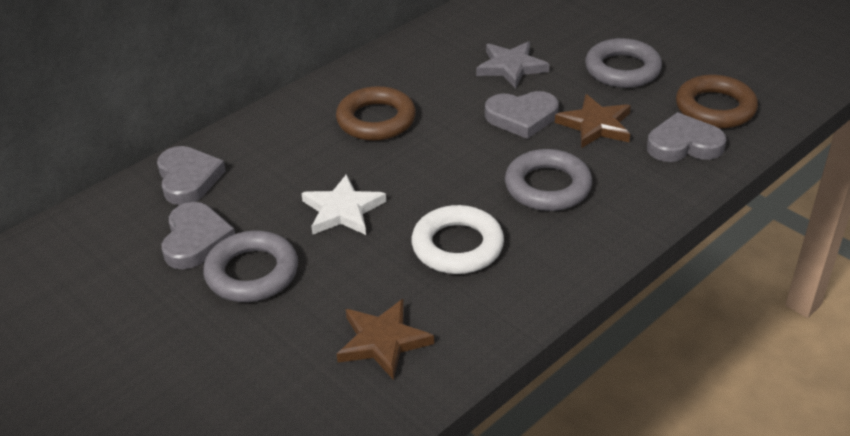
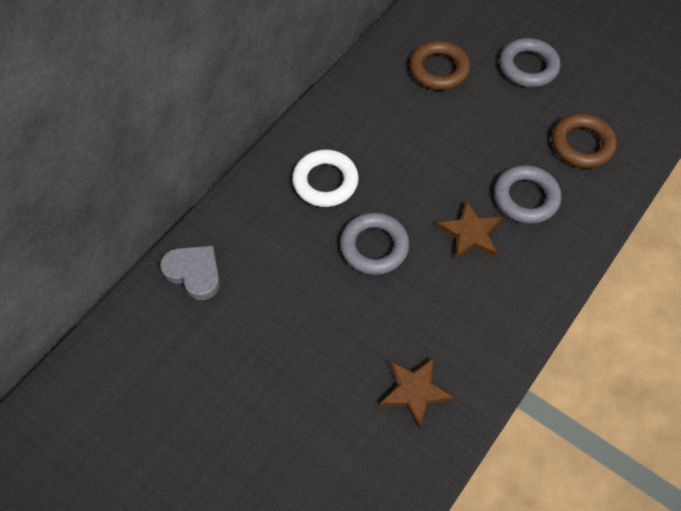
grey heart: [157,146,226,205] [161,202,235,269] [485,91,559,139] [647,112,726,162] = 4 -> [160,246,220,300] = 1
grey star: [476,41,549,89] = 1 -> none = 0
white star: [301,174,386,235] = 1 -> none = 0

